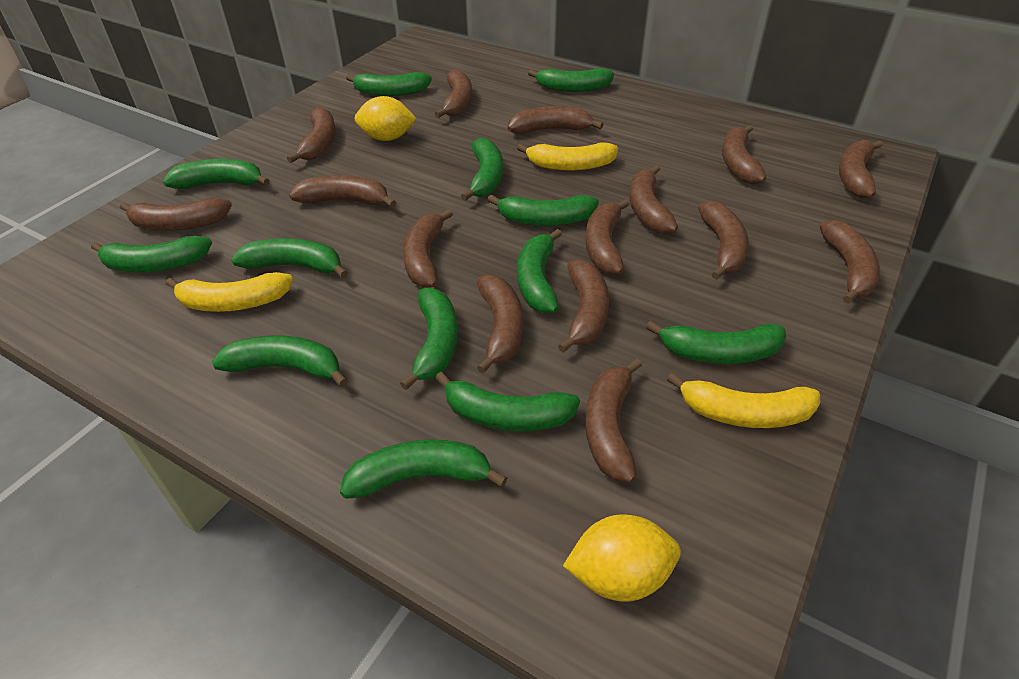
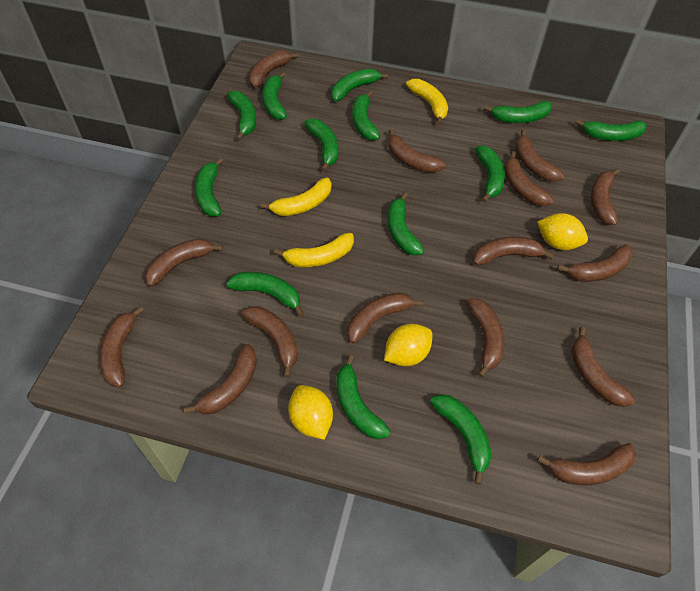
yellow lemon: [355,96,417,141] [563,514,681,602] = 2 -> [288,385,333,440] [384,324,432,366] [537,213,588,250] = 3

